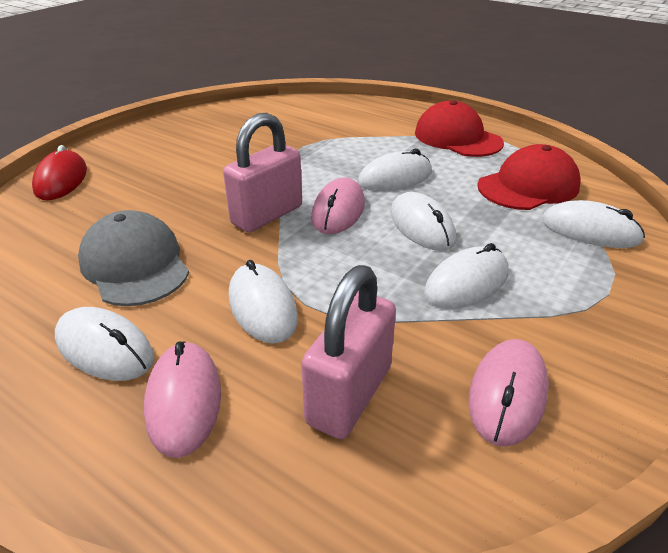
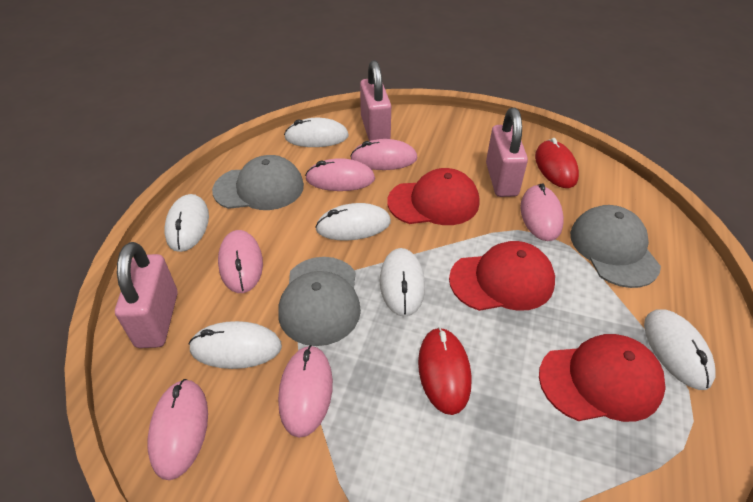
grey cap: [78,210,189,306] = 1 -> [212,155,304,210] [278,257,361,346] [570,205,661,288] = 3
pink mouse: [144,341,221,458] [311,178,365,234] [469,339,549,447] = 3 -> [147,379,208,480] [218,230,263,293] [278,345,333,438] [305,158,375,191] [350,139,417,170] [520,183,564,241] = 6
pink padlock: [223,113,302,233] [301,265,396,439] = 2 -> [115,242,178,348] [360,60,391,141] [486,108,528,197] = 3
red cap: [415,100,504,157] [477,144,581,210] = 2 -> [387,168,479,225] [449,241,555,311] [539,334,666,422] = 3
red mouse: [32,145,87,200] = 1 -> [418,327,472,415] [535,138,579,188] = 2

